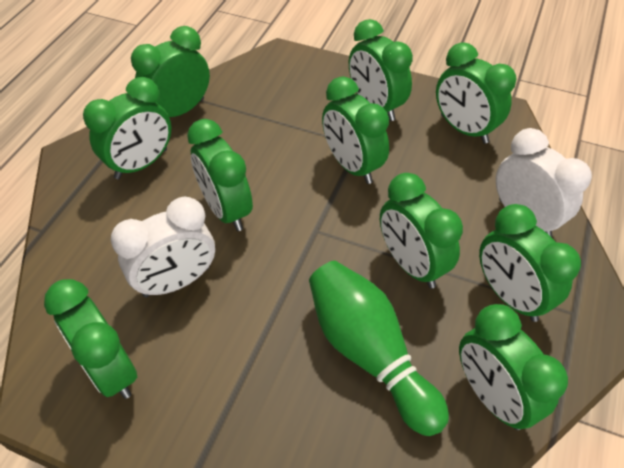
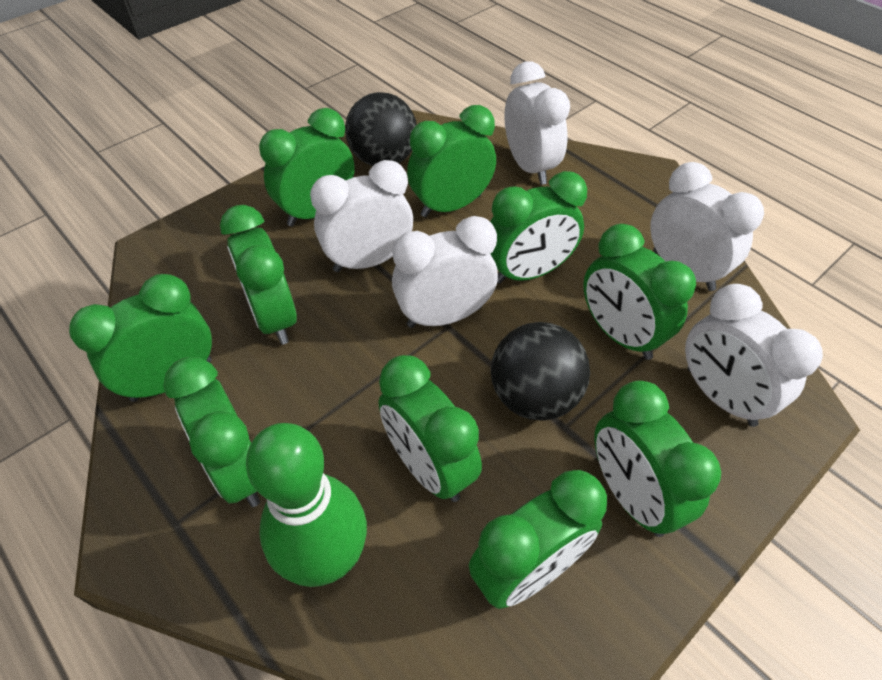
black ball: none = 0 -> [345,92,417,166] [491,322,590,421] = 2
white clock: [111,197,215,297] [496,128,592,237] = 2 -> [310,160,413,272] [392,216,498,328] [504,61,570,185] [650,162,764,291] [685,284,823,427] = 5

